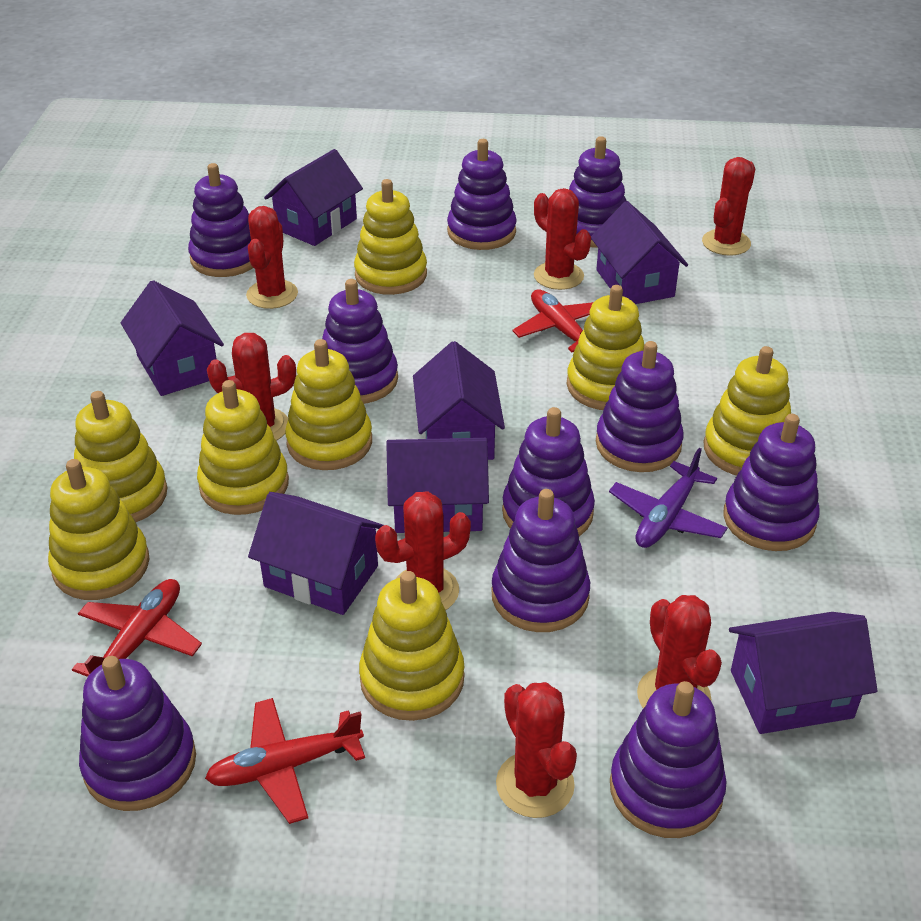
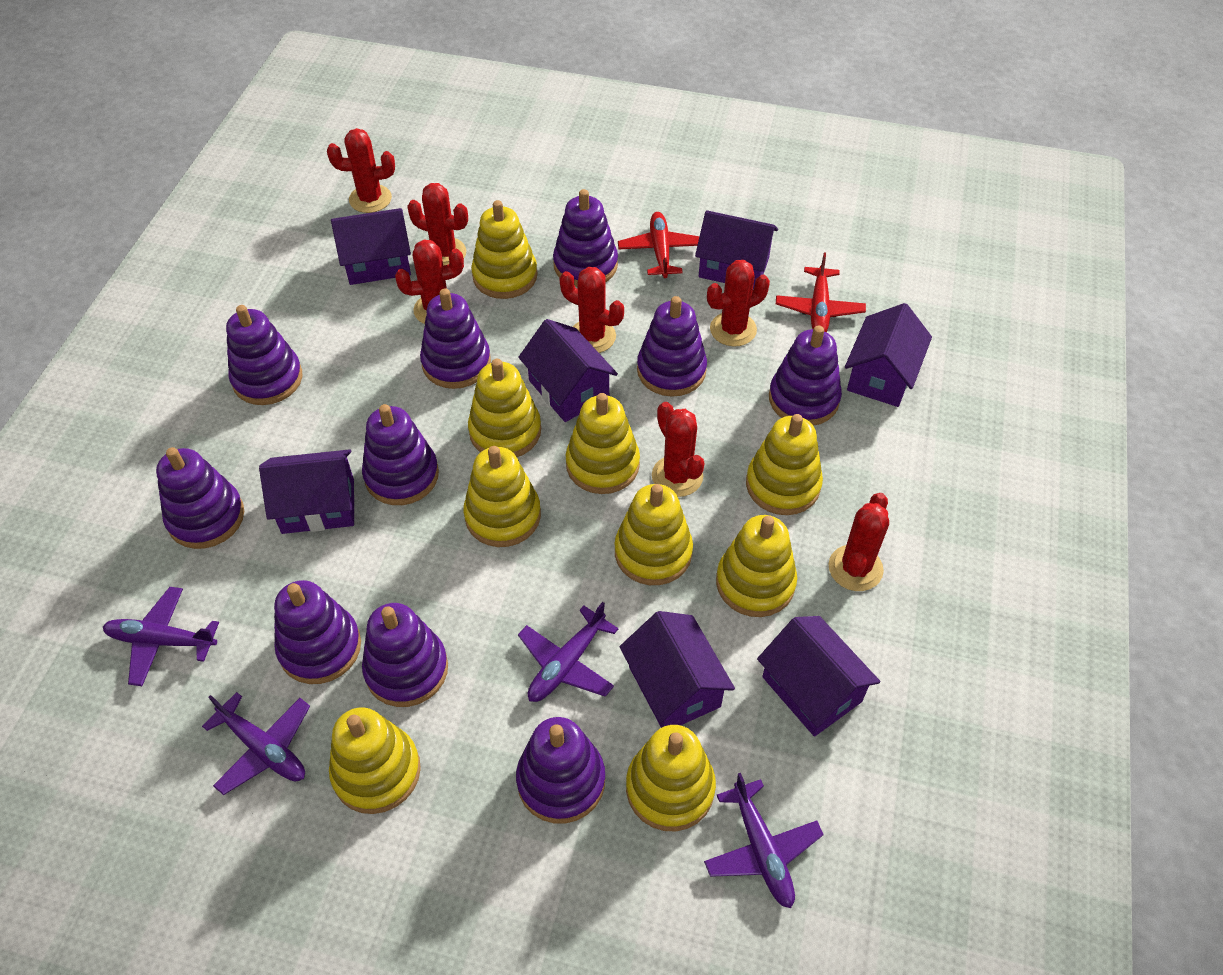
purple plane: [609,448,728,548] = 1 -> [103,587,219,686] [202,692,310,795] [518,602,619,702] [704,773,824,908] = 4
red plane: [72,579,202,677] [205,698,365,824] [512,289,594,352] = 3 -> [618,212,700,278] [776,252,866,332] = 2
yellow stacking toy: [48,459,149,600] [74,391,167,522] [197,380,289,515] [285,339,372,470] [354,179,427,295] [359,571,464,721] [567,285,644,410] [704,346,791,475] = 8 -> [329,707,421,814] [463,446,541,547] [468,359,541,457] [471,200,538,299] [566,393,640,494] [615,484,693,585] [626,725,716,831] [716,515,797,617] [746,414,823,515] = 9

